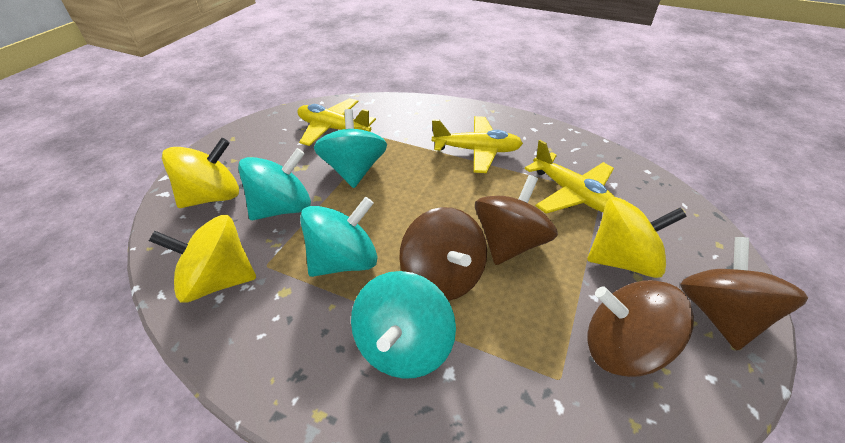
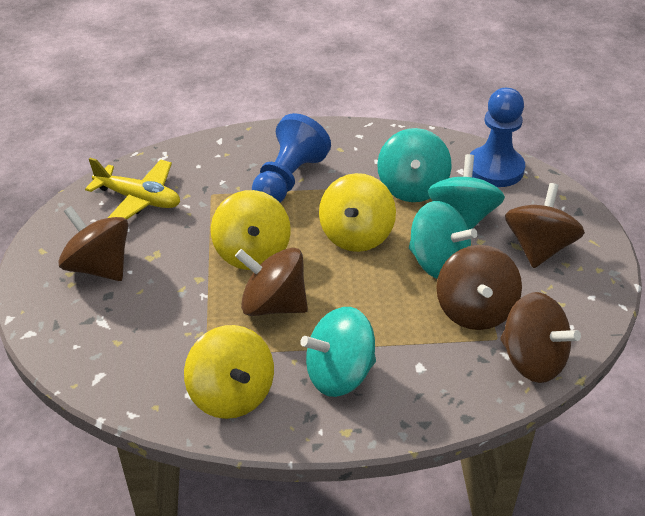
blue pawn: none = 0 -> [252,113,331,202] [470,88,525,187] = 2
brown spinning top: [399,207,487,301] [475,175,558,265] [587,280,694,377] [680,237,808,350] = 4 -> [58,206,128,281] [235,248,308,316] [436,245,522,330] [500,292,581,383] [505,183,585,268] = 5
yellow plane: [297,98,376,146] [432,116,523,173] [525,140,615,214] = 3 -> [85,158,180,219] = 1

